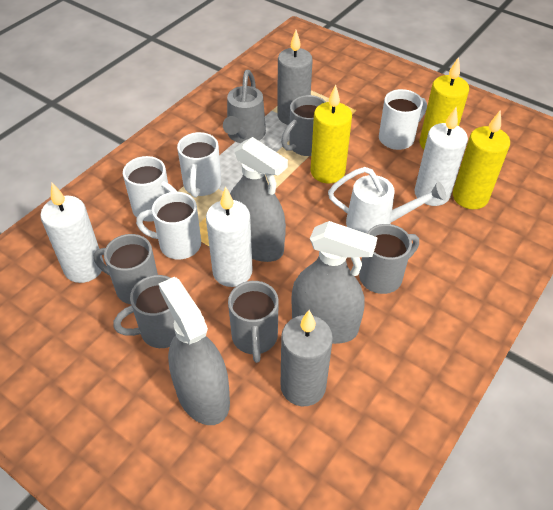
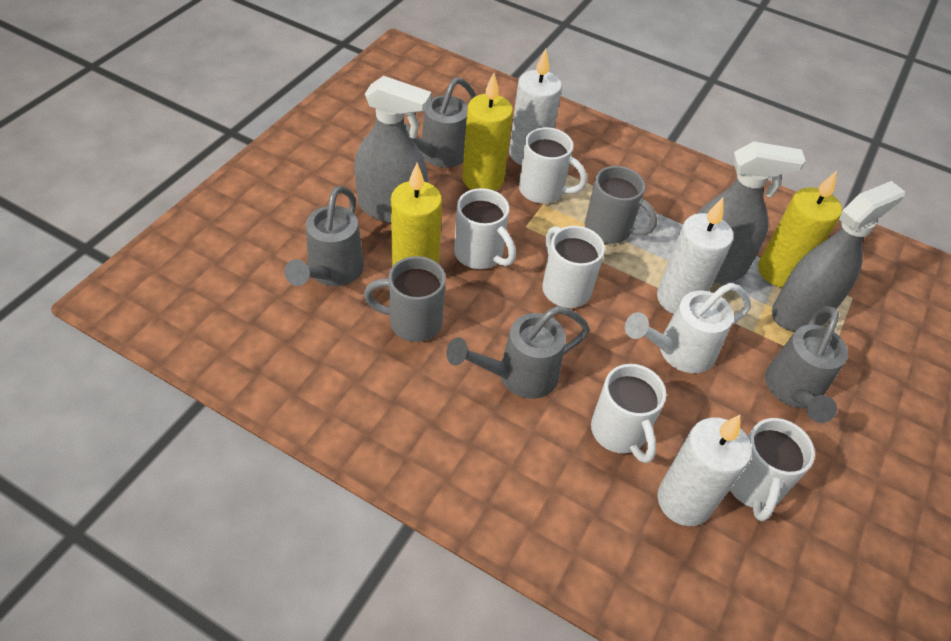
grey candle: [277,30,313,125] [281,310,333,406] = 2 -> none = 0
grey mug: [93,234,158,304] [113,275,176,348] [228,281,279,363] [281,95,326,156] [359,224,419,294] = 5 -> [364,256,446,342] [585,166,657,244] = 2
grey watering can: [223,70,266,143] = 1 -> [284,186,364,286] [404,77,476,168] [446,306,590,399] [765,306,848,423] = 4
white mug: [123,156,177,222] [136,192,201,260] [177,132,221,198] [379,89,427,150] = 4 -> [454,188,516,269] [519,127,587,204] [542,226,605,308] [591,364,666,463] [730,418,815,521] = 5

